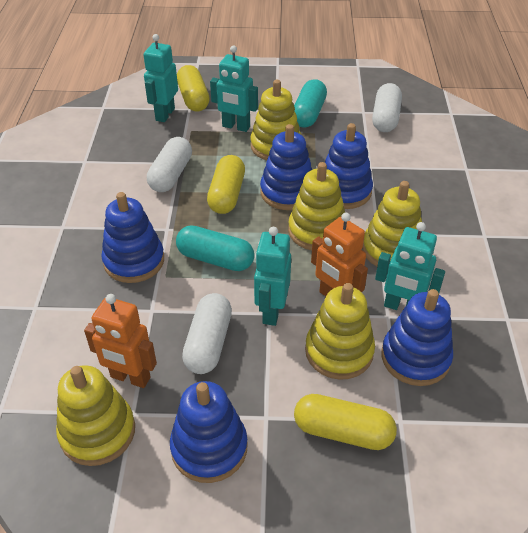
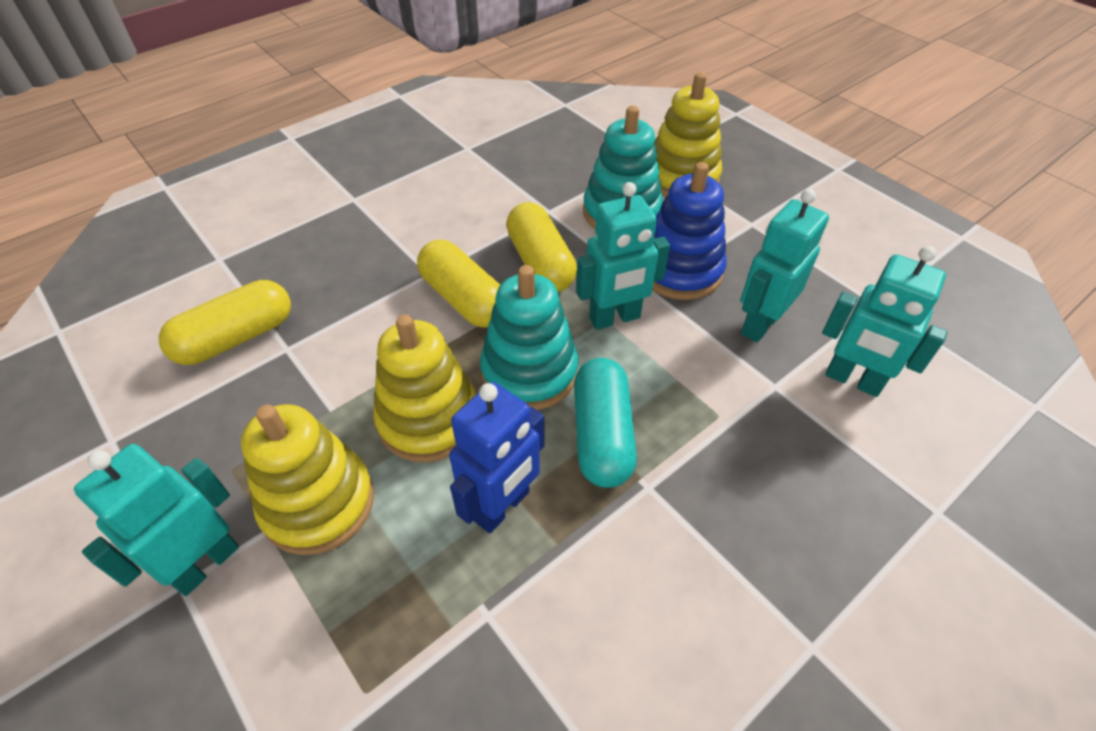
blue robot: none = 0 -> [449,382,545,534] = 1
blue stacking toy: [101,192,164,283] [170,381,248,483] [260,124,312,210] [325,123,373,209] [381,289,453,386] = 5 -> [652,162,727,300] = 1
orange robot: [84,294,157,388] [311,213,368,296] = 2 -> none = 0
turquoise capsule: [176,225,254,271] [294,79,327,128] = 2 -> [574,358,637,488] = 1
turquoise stacking toy: none = 0 -> [480,265,579,410] [583,106,663,229] = 2
white capsule: [147,137,192,192] [182,293,232,374] [372,83,402,132] = 3 -> none = 0
yellow stacking toy: [56,365,135,466] [250,80,301,160] [288,162,345,250] [305,283,375,380] [362,181,422,266] = 5 -> [241,405,374,555] [373,314,476,462] [654,72,722,197] = 3

